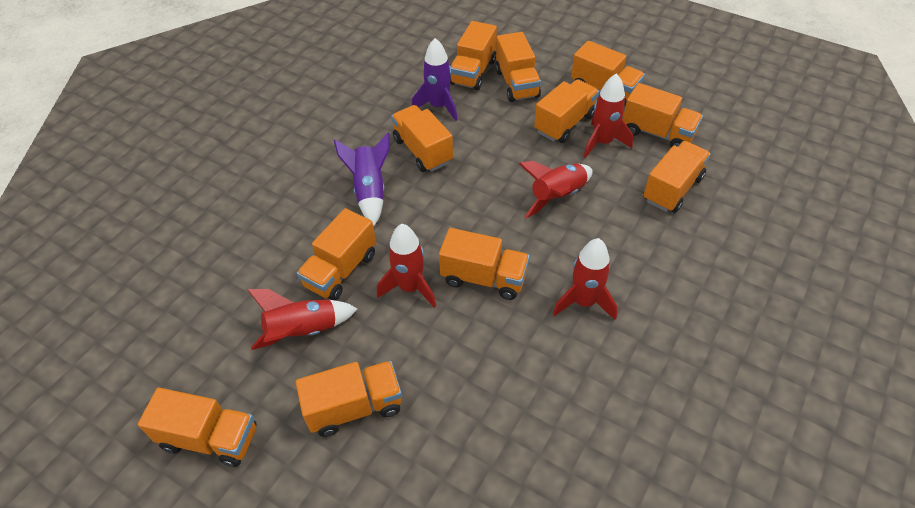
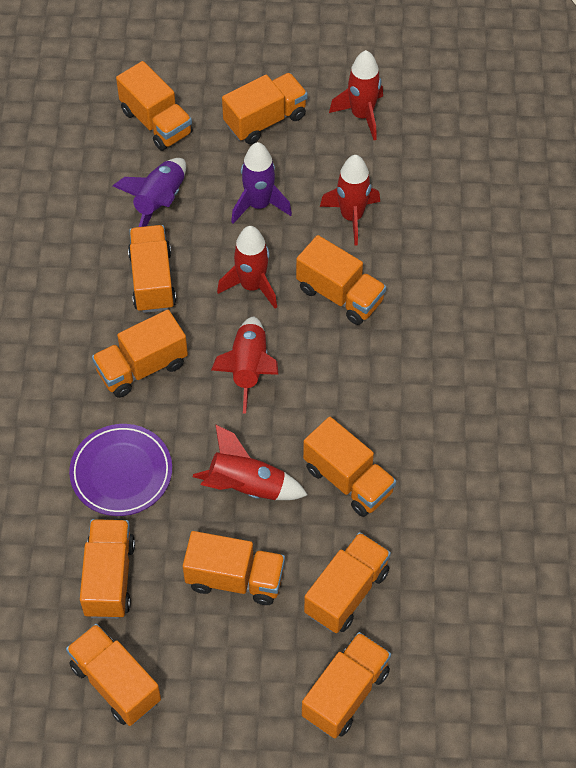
purple plate: none = 0 -> [69,424,172,516] = 1

